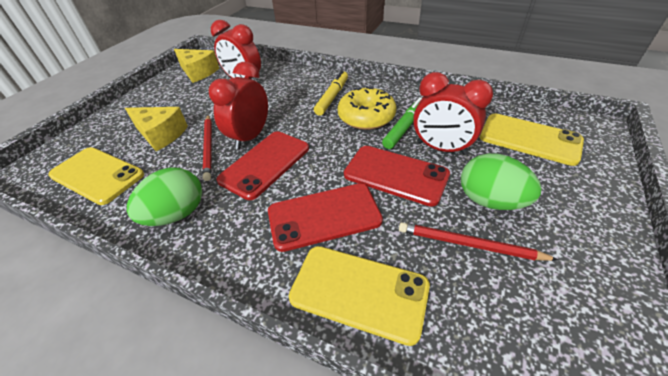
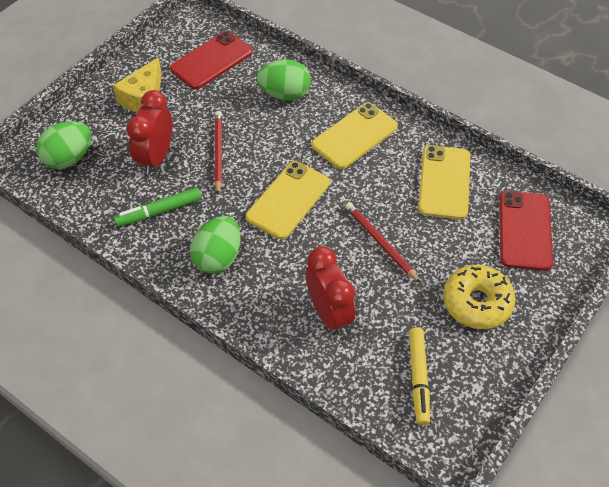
green egg: [127,168,202,226] [461,153,542,210] = 2 -> [36,121,91,169] [190,216,241,274] [257,59,311,101] = 3
red clock: [209,62,268,150] [211,20,261,81] [413,72,493,155] = 3 -> [127,90,172,174] [306,246,355,335] = 2
red phone: [217,131,309,200] [268,183,383,252] [344,146,450,207] = 3 -> [170,31,252,90] [499,191,553,271] = 2
yellow cheese: [125,107,188,151] [174,49,219,83] = 2 -> [113,57,162,112] = 1

